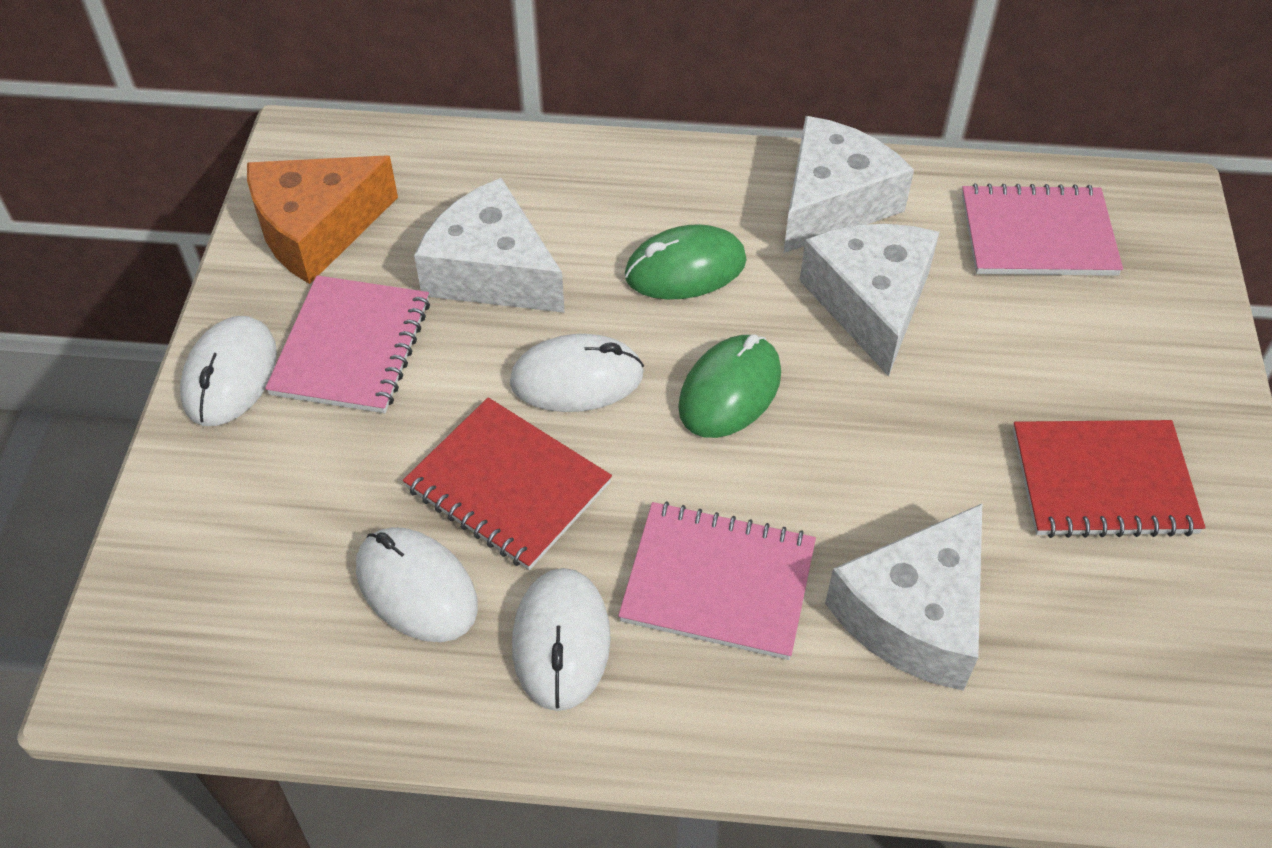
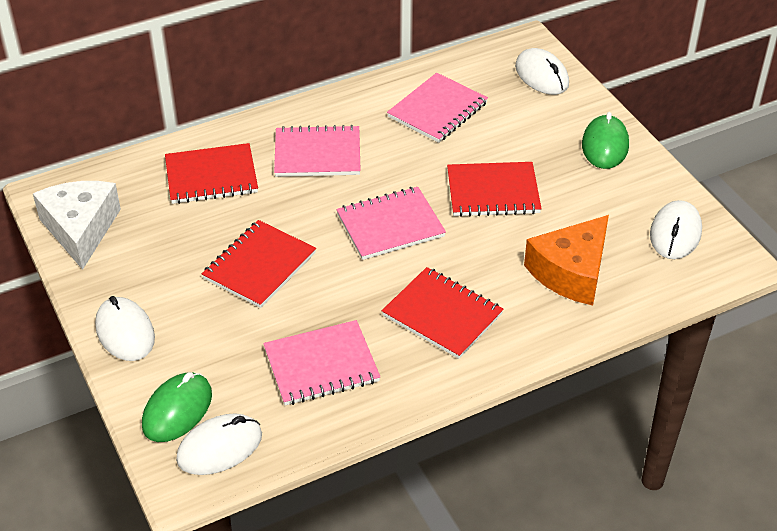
pink notebook: [265,275,430,413] [618,502,816,660] [962,183,1123,276] = 3 -> [263,320,381,405] [274,125,361,177] [336,187,446,260] [387,73,488,143] = 4
red notebook: [403,397,612,570] [1013,420,1205,538] = 2 -> [165,143,258,204] [202,220,316,308] [382,267,504,359] [447,162,542,217] = 4
white cheese: [414,178,565,313] [783,116,914,254] [799,224,940,376] [825,504,982,691] = 4 -> [33,181,121,270] = 1

